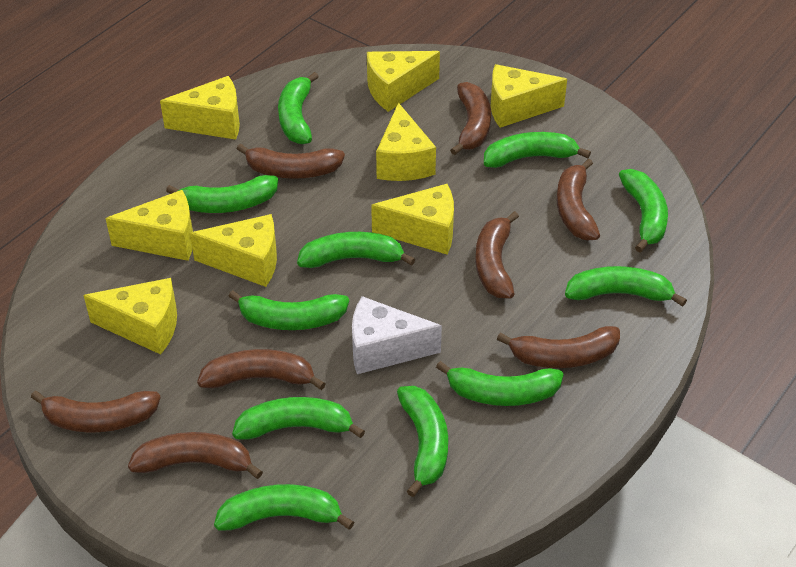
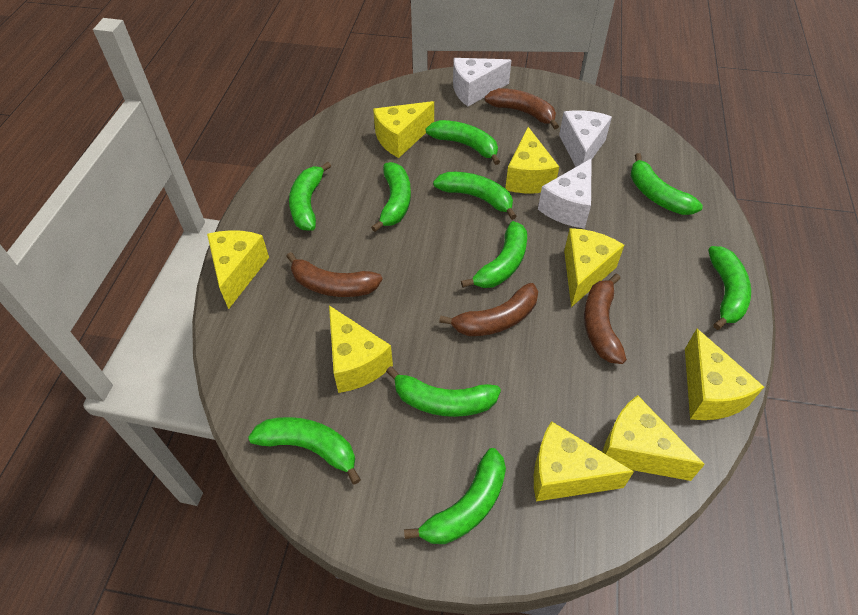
brown banana: [31,391,161,432] [128,432,263,479] [197,349,326,390] [237,143,345,179] [450,82,491,155] [475,211,519,298] [497,326,620,368] [556,159,600,240] = 8 -> [286,252,383,297] [439,283,538,336] [484,88,559,130] [584,273,627,364] = 4
green banana: [166,175,278,213] [214,484,354,531] [228,290,349,330] [232,397,365,440] [278,72,319,144] [297,232,415,268] [397,386,448,497] [436,361,564,406] [484,132,591,168] [565,266,687,307] [619,169,668,252] = 11 -> [248,417,361,485] [289,162,331,231] [371,162,411,232] [386,366,501,417] [404,448,506,544] [426,120,500,165] [433,172,517,220] [461,221,527,288] [631,153,703,215] [708,246,751,330] = 10
white cheese: [352,296,442,374] = 1 -> [453,58,511,107] [538,158,592,228] [559,110,612,167] = 3

